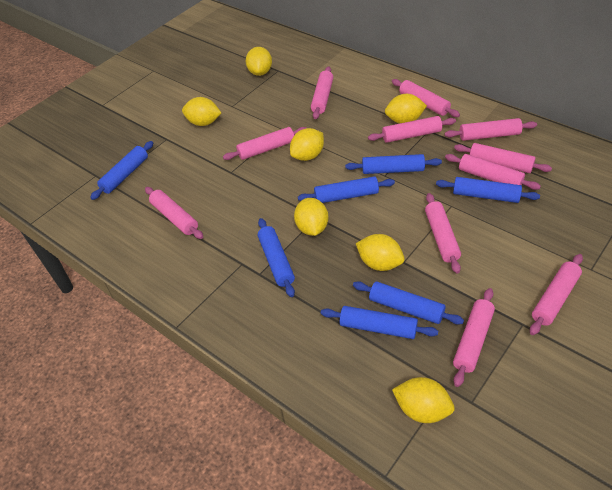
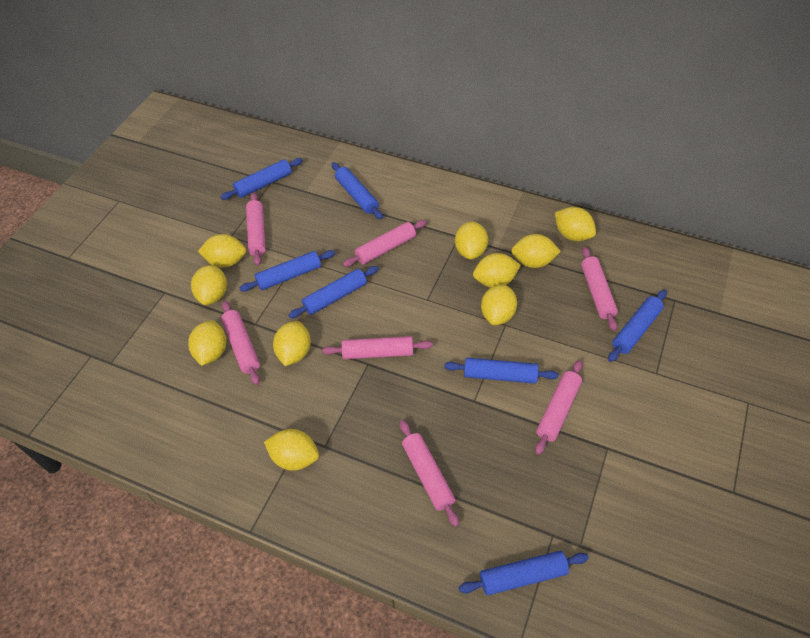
pink rolling pin: [145,187,203,239] [223,127,307,160] [311,67,333,119] [368,116,456,143] [392,79,460,117] [425,193,461,274] [444,118,537,141] [445,154,541,190] [453,288,495,387] [454,143,552,173] [530,254,583,335] = 11 -> [221,301,260,385] [246,192,266,266] [322,336,433,359] [343,220,427,267] [400,420,459,527] [535,360,583,455] [581,247,618,331] = 7
yellow lemon: [182,97,221,126] [246,47,272,76] [290,128,324,161] [294,198,328,236] [356,234,405,271] [385,94,427,123] [392,377,455,423] = 7 -> [188,320,227,366] [191,265,227,305] [198,234,246,268] [264,429,319,471] [273,321,311,366] [455,222,488,259] [473,253,521,287] [481,284,517,325] [511,234,561,268] [555,207,596,241] = 10

